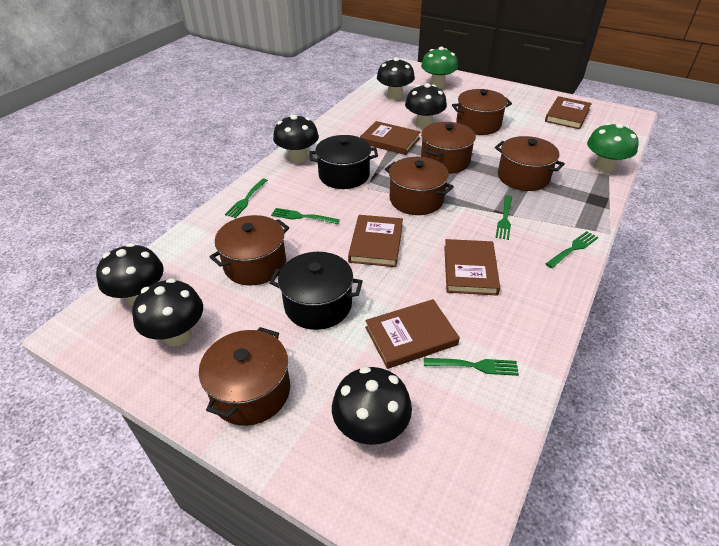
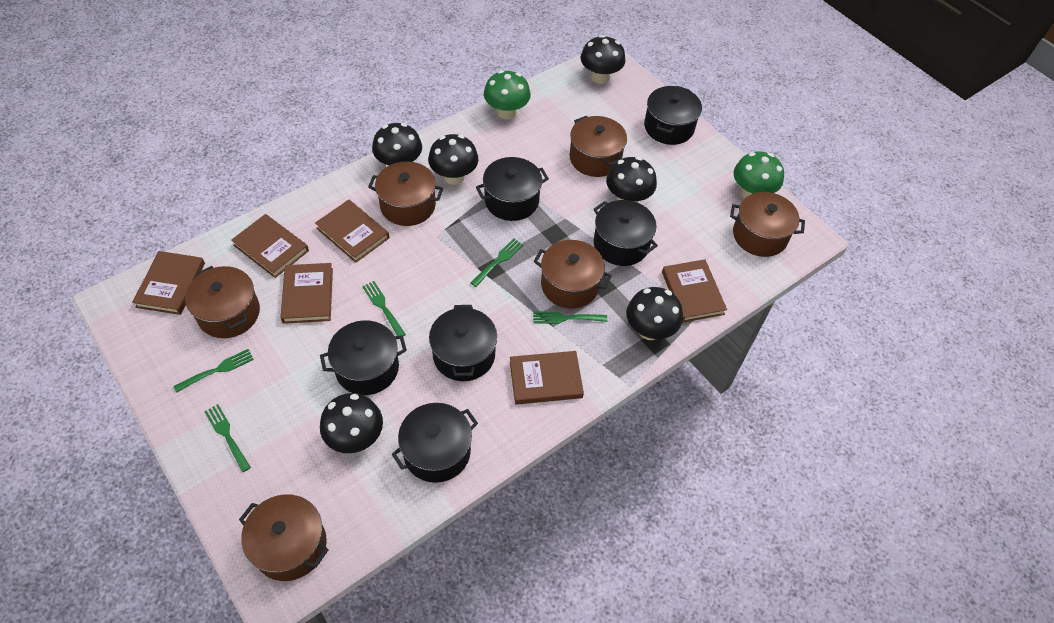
black pot: [270,252,363,330] [309,135,378,189] = 2 -> [320,320,407,395] [392,403,478,483] [429,305,497,381] [476,157,549,221] [593,200,658,266] [644,86,702,145] = 6
brown book: [348,215,403,267] [360,121,420,155] [365,299,460,369] [444,239,500,296] [545,96,592,129] = 5 -> [132,251,205,315] [231,214,309,278] [281,263,333,324] [315,200,389,263] [510,351,584,405] [662,259,727,323] = 6

